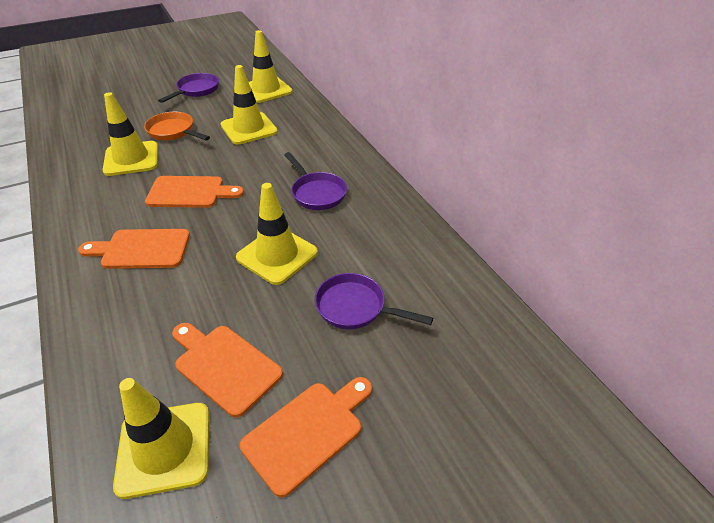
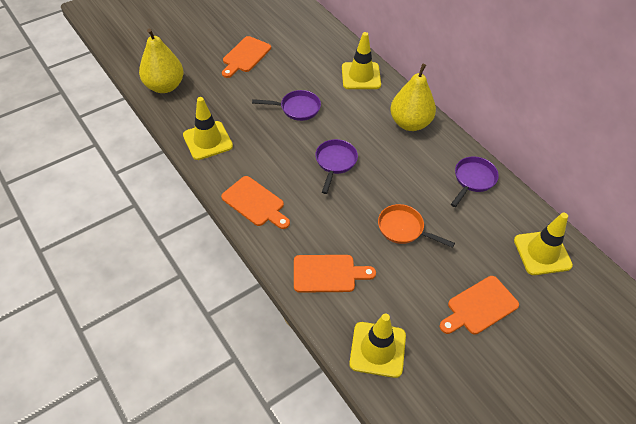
yellow pear: none = 0 -> [139,29,184,93] [390,63,436,131] = 2
yellow traffic cone: [103,92,158,176] [113,378,209,499] [221,65,278,145] [236,183,318,285] [249,30,293,103] = 5 -> [183,97,233,160] [342,32,381,89] [349,314,406,378] [514,213,573,275] = 4

